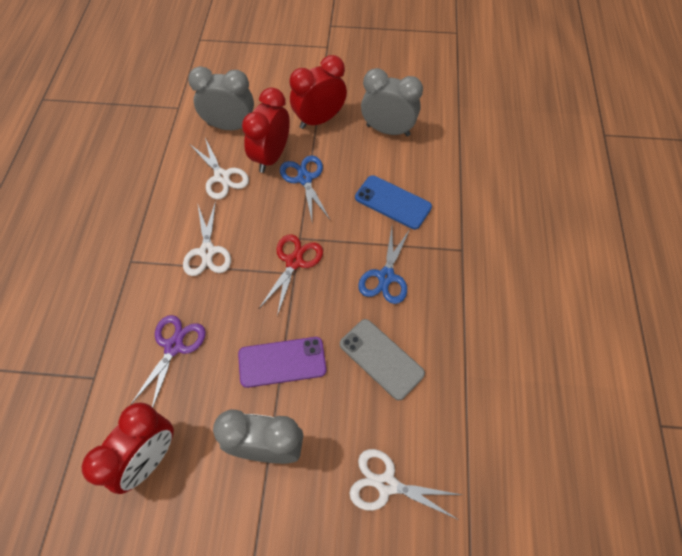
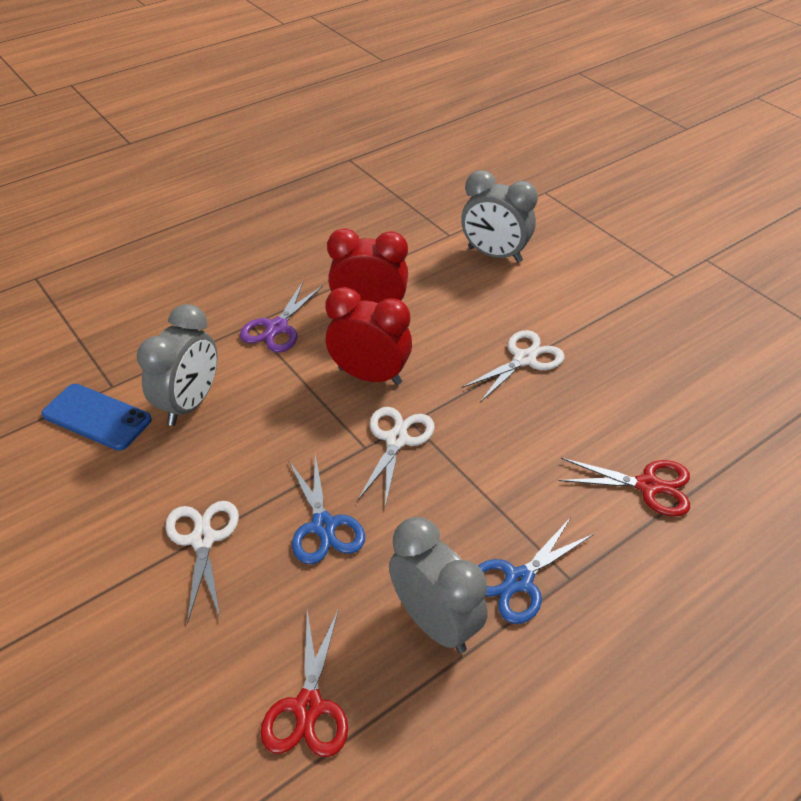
grey phone: [340,319,425,400] = 1 -> none = 0
purple phone: [238,337,327,388] = 1 -> none = 0
red clock: [82,402,174,494] [242,88,290,173] [290,55,347,129] = 3 -> [325,287,412,385] [327,229,408,303] = 2
red scissors: [259,234,323,316] = 1 -> [261,609,348,757] [558,458,690,517] = 2

